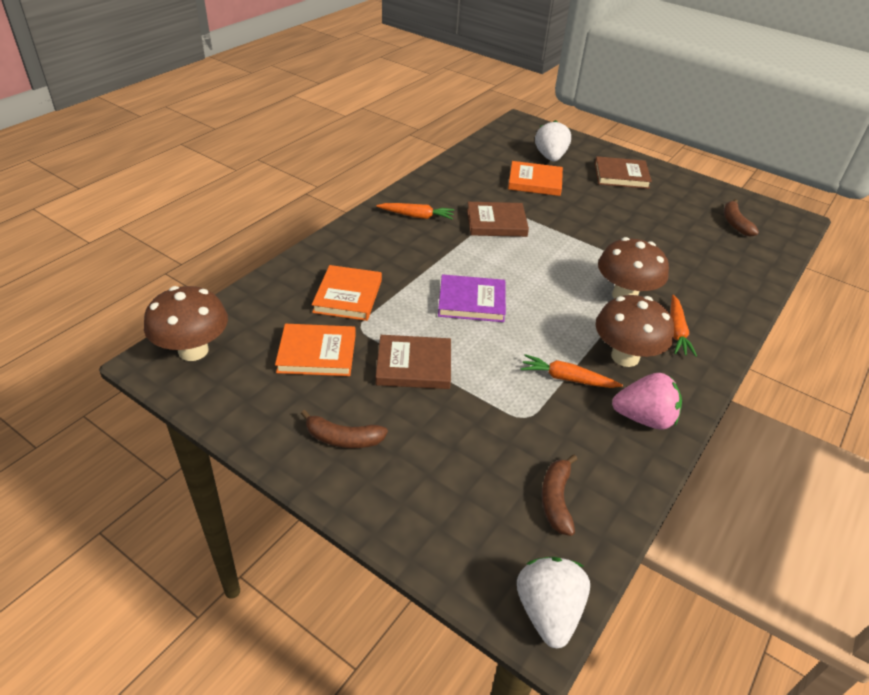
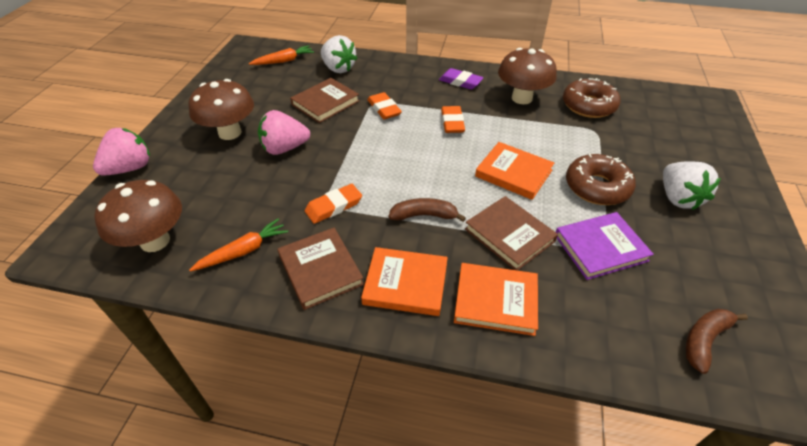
brown banana: [301,410,388,448] [542,455,577,536] [724,199,759,237] = 3 -> [389,198,466,222] [686,309,748,374] = 2
brown donut: none = 0 -> [563,78,620,118] [566,153,636,205] = 2
orange carrot: [376,203,454,219] [521,354,623,388] [670,295,697,357] = 3 -> [189,218,288,272] [249,46,314,65] = 2
orange eraser: none = 0 -> [305,184,362,224] [367,92,402,119] [441,106,465,133] = 3
pink strawberry: [612,373,682,430] = 1 -> [93,128,150,176] [258,110,310,155] = 2
purple eraser: none = 0 -> [439,68,484,89] = 1

